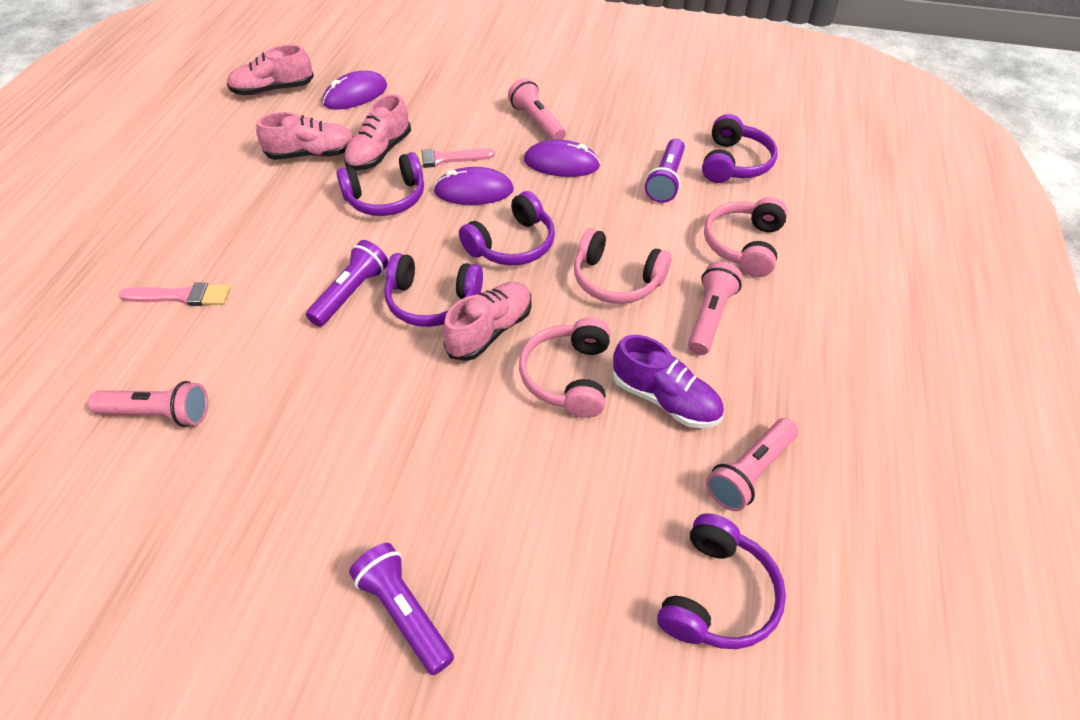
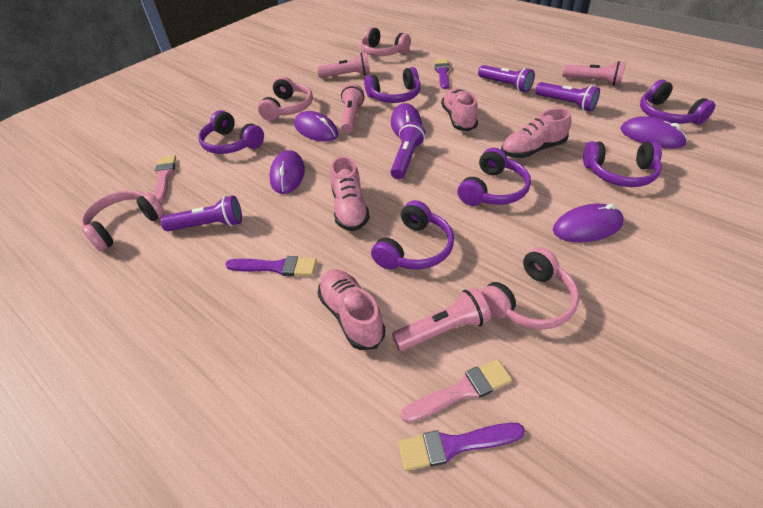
pink headphones: [519,317,611,418] [574,228,672,304] [704,197,788,277] = 3 -> [81,190,165,251] [258,77,313,121] [360,27,411,56] [481,247,579,330] = 4
purple brush: none = 0 -> [225,256,317,276] [398,423,525,471] [434,59,449,89] = 3
purple flashlight: [306,240,388,327] [349,543,454,675] [645,139,685,203] = 3 -> [160,196,242,231] [390,121,425,179] [478,65,535,92] [535,82,600,111] = 4
purple headphones: [336,152,424,216] [384,253,483,327] [459,191,555,265] [657,513,786,649] [702,114,778,183] = 5 -> [198,110,264,154] [364,67,421,103] [371,200,454,270] [457,148,531,206] [583,141,662,187] [640,80,715,125] = 6
purple mouse: [323,71,387,110] [433,167,514,205] [524,139,600,177] = 3 -> [269,150,305,194] [294,111,339,141] [391,103,422,137] [553,204,624,242] [621,116,687,149] = 5
purple shoe: [613,335,724,428] = 1 -> none = 0

